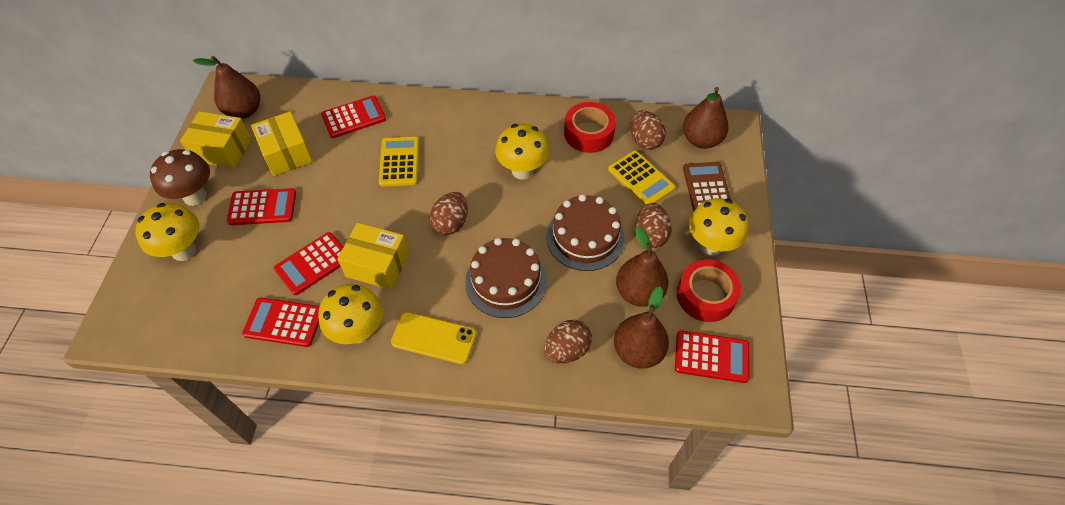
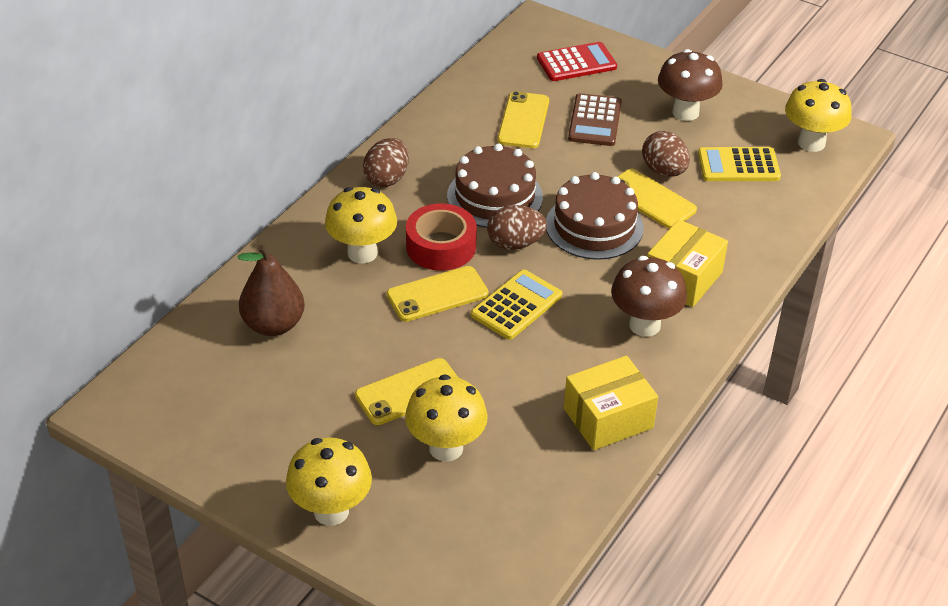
brown egg: [430,192,468,235] [544,320,592,363] [630,111,666,150] [635,203,672,248] = 4 -> [363,138,409,187] [487,205,547,250] [642,131,690,177] = 3
brown mushroom: [150,149,210,206] = 1 -> [611,256,687,336] [658,49,723,121] = 2
brown pear: [193,56,260,119] [614,287,669,369] [616,226,669,307] [683,87,728,149] = 4 -> [238,245,305,336] = 1
red calculator: [227,188,296,225] [242,298,320,347] [274,232,343,295] [321,96,386,138] [675,330,749,383] = 5 -> [537,42,617,81] = 1
red tape: [564,102,616,153] [677,259,741,322] = 2 -> [406,203,477,271] = 1
yellow box: [180,111,252,168] [251,111,313,176] [337,223,409,290] = 3 -> [564,356,658,450] [647,219,728,307] = 2
yellow phone: [391,312,477,364] = 1 -> [355,358,458,425] [386,266,489,322] [498,91,549,148] [617,169,697,229] = 4

